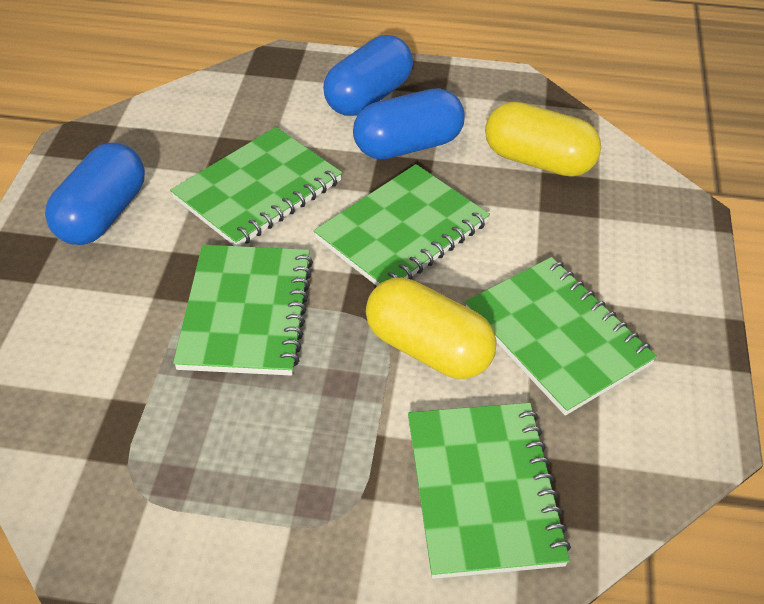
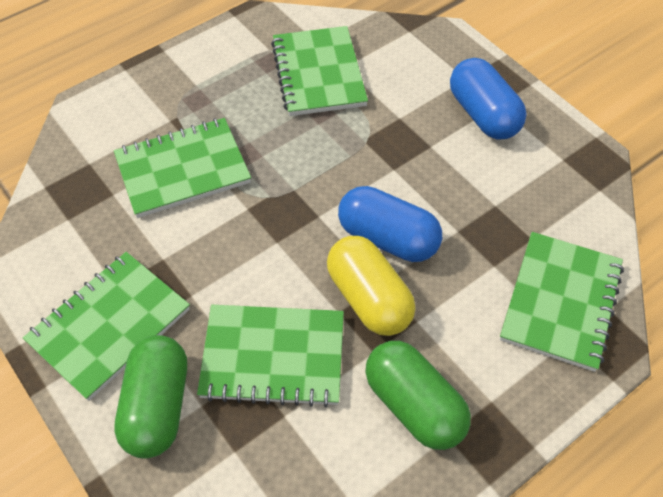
blue capsule: [45,142,145,245] [323,35,413,116] [353,88,465,160] = 3 -> [338,186,442,262] [450,58,526,139] = 2
green capsule: none = 0 -> [114,335,187,459] [365,341,471,450] = 2
yellow capsule: [366,278,497,379] [485,101,601,177] = 2 -> [327,236,415,336] = 1

